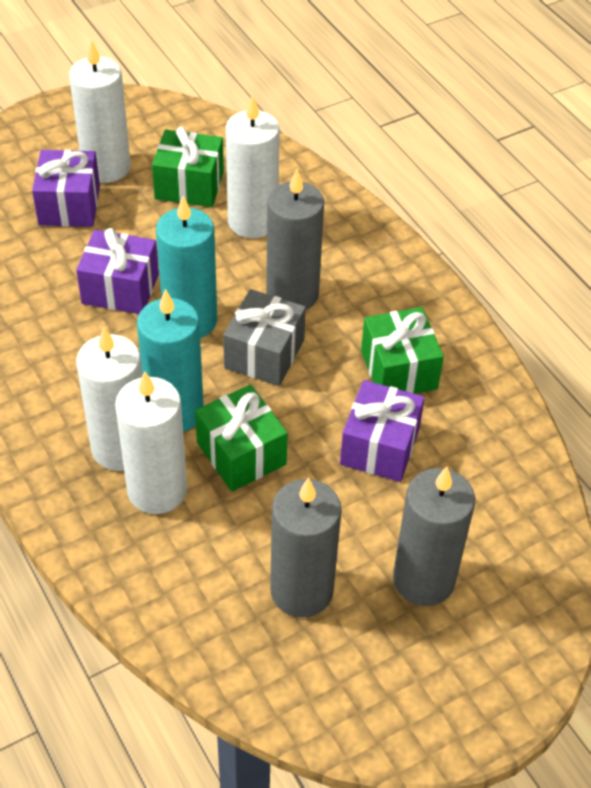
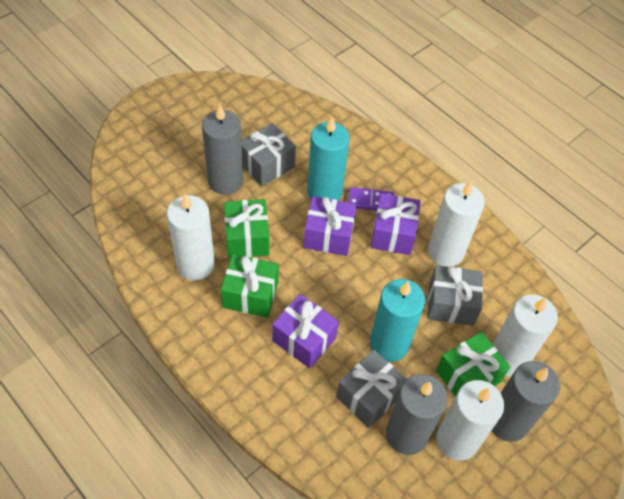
grey gift: [223,289,306,386] = 1 -> [242,123,296,186] [336,350,407,428] [427,265,483,325] = 3
purple domino: none = 0 -> [348,187,395,211] = 1

